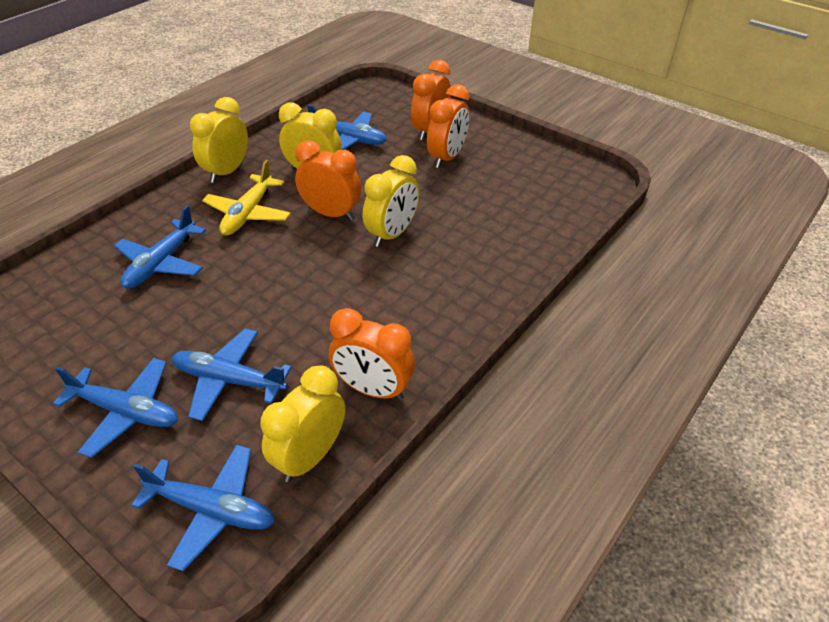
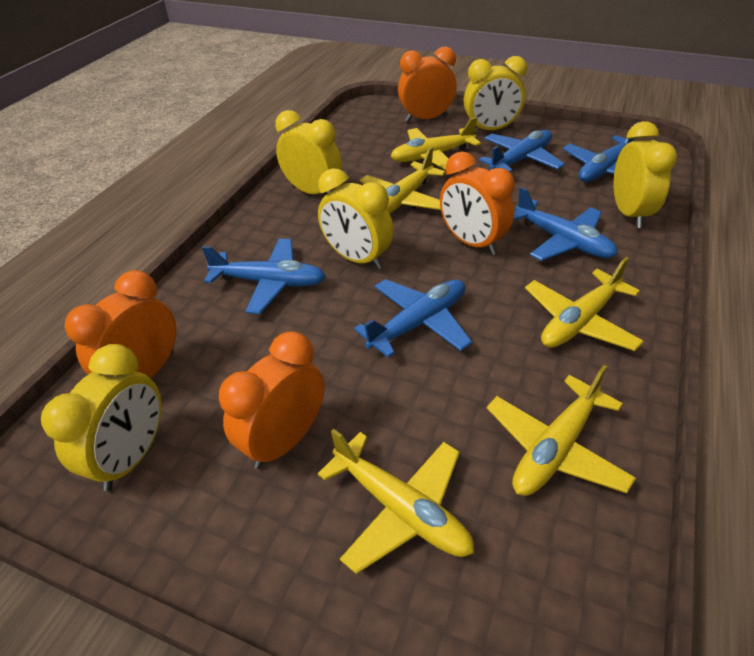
yellow clock: [190,97,248,183] [260,365,345,482] [279,103,342,169] [363,155,419,247] = 4 -> [41,344,161,491] [275,110,342,194] [318,168,394,269] [464,56,527,130] [614,121,677,228] = 5
yellow plane: [202,160,291,236] = 1 -> [318,429,474,574] [360,147,446,213] [390,117,481,170] [487,365,636,496] [525,257,644,351] = 5

